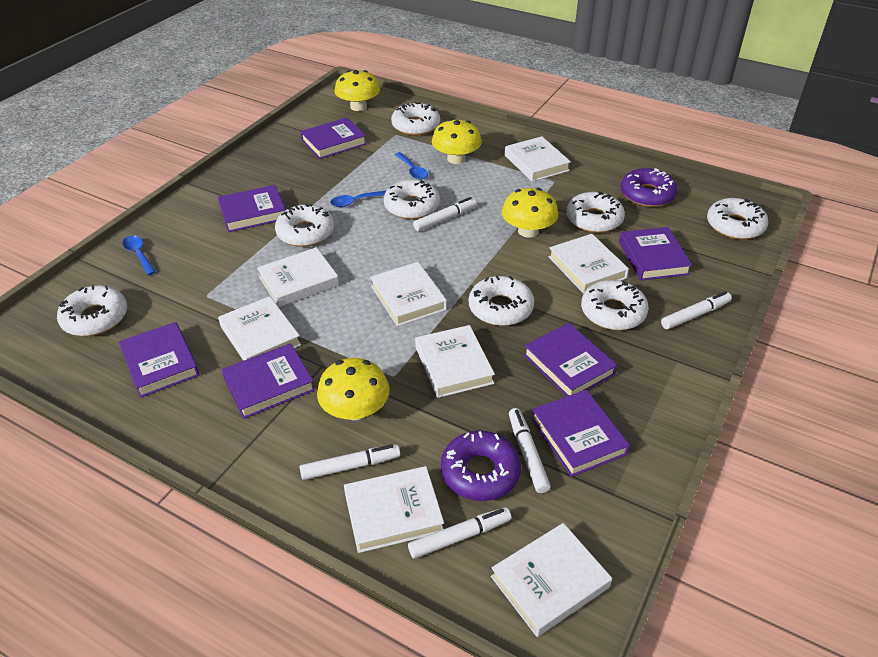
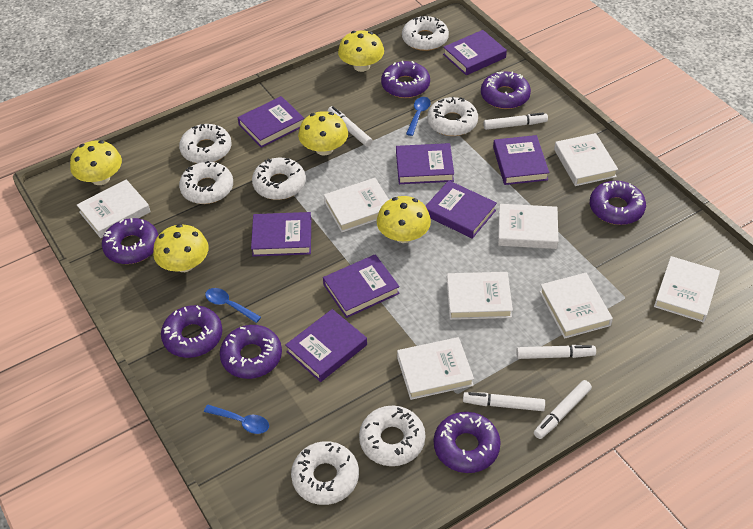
purple book: [119,322,200,398] [218,185,286,232] [221,343,315,419] [300,118,366,159] [524,323,617,396] [531,390,630,477] [619,227,692,281] = 7 -> [238,96,304,148] [251,212,311,257] [286,309,367,382] [323,254,400,318] [396,143,454,184] [426,180,497,239] [443,30,507,75] [493,135,549,185] = 8
purple donut: [441,431,521,501] [621,168,678,207] = 2 -> [102,218,158,264] [161,305,222,358] [220,325,282,379] [381,61,430,98] [434,412,501,473] [481,71,531,109] [590,181,646,225] = 7
white donut: [57,285,127,336] [275,204,334,247] [384,180,440,219] [391,102,440,136] [469,276,534,326] [566,191,625,233] [581,280,649,330] [707,198,768,240] = 8 -> [179,124,232,163] [179,161,233,204] [252,158,306,200] [291,441,359,505] [359,406,425,466] [402,16,449,51] [427,97,478,136] = 7
yellow mushroom: [317,358,390,420] [334,70,380,111] [432,119,482,164] [502,188,558,238] = 4 -> [70,140,122,185] [153,224,209,272] [298,111,348,156] [338,30,384,72] [377,196,431,243] = 5

